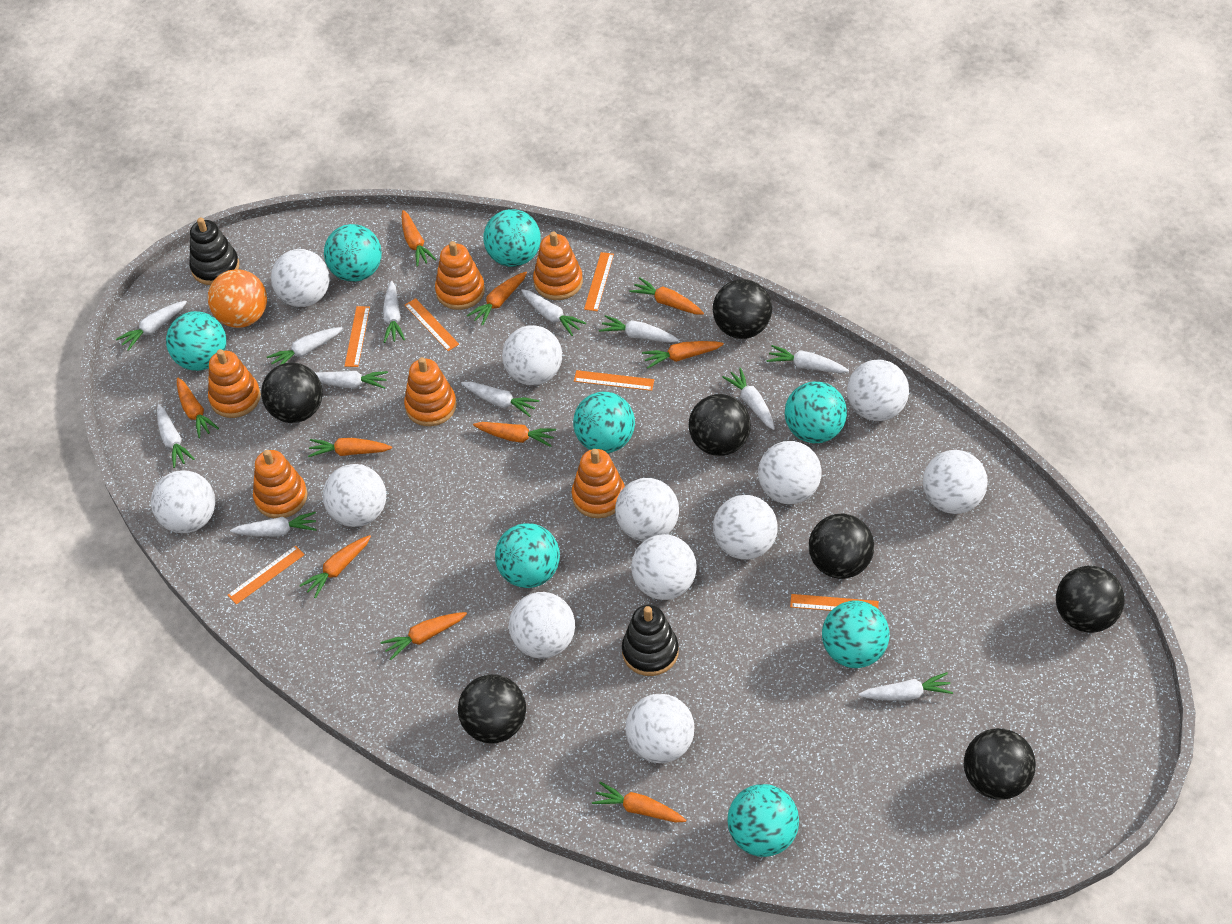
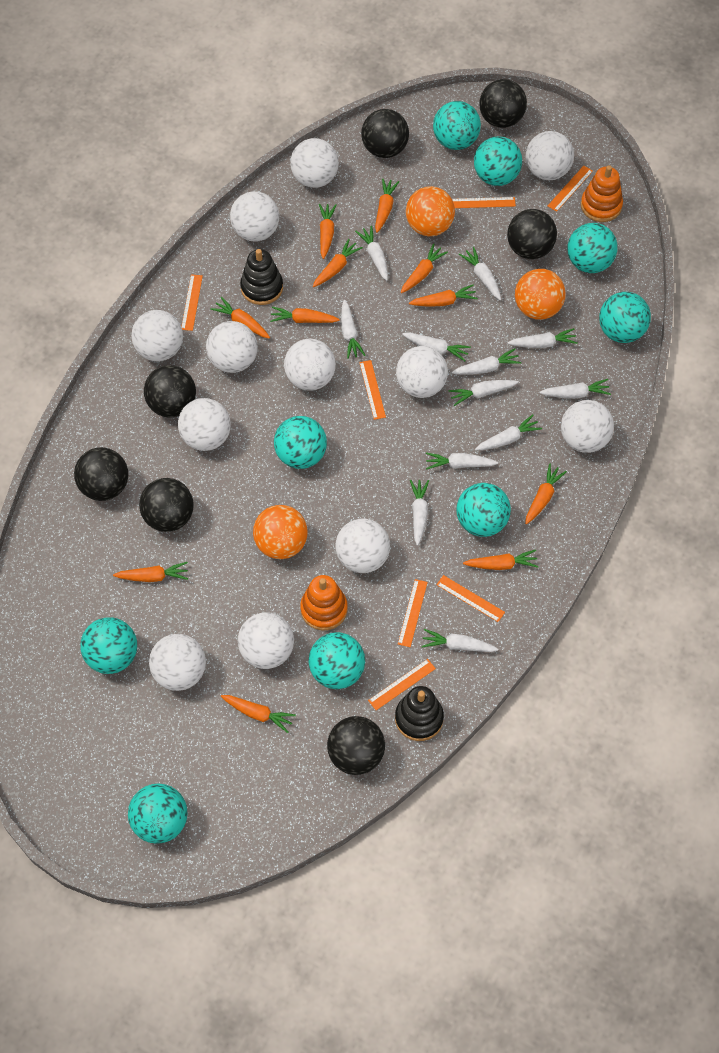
orange ball: [208,269,267,328] = 1 -> [253,505,308,559] [406,186,455,236] [515,269,566,320] = 3
orange carrot: [177,378,219,438] [299,535,371,598] [308,438,392,457] [380,612,467,660] [402,210,436,267] [467,272,527,326] [473,422,556,447] [592,782,686,823] [630,277,704,315] [642,341,724,369] = 10 -> [113,562,188,582] [211,297,270,339] [221,695,296,733] [270,307,340,323] [313,239,363,287] [319,204,336,259] [375,178,399,233] [401,243,448,293] [409,285,478,307] [463,550,538,570] [525,464,567,525] = 11
orange ruler: [228,545,305,605] [345,306,370,367] [405,298,459,351] [574,370,655,391] [584,252,614,311] [790,594,879,611] = 6 -> [181,274,203,331] [359,360,386,420] [368,659,436,710] [398,579,428,647] [436,575,505,622] [452,197,516,208] [548,166,593,212] = 7
orange stacking toy: [208,349,261,418] [253,450,307,518] [404,357,457,426] [435,241,485,310] [533,232,583,300] [572,449,625,518] = 6 -> [300,575,348,631] [581,165,623,222] = 2
turquoise ball: [166,311,226,371] [324,224,382,282] [484,209,541,267] [495,523,560,588] [573,392,635,453] [728,784,799,857] [785,381,847,443] [822,600,890,668] = 8 -> [80,617,137,674] [128,783,187,844] [274,416,327,469] [309,632,365,689] [433,101,481,150] [456,483,511,537] [474,136,522,186] [567,223,618,273] [599,292,651,343] = 9

